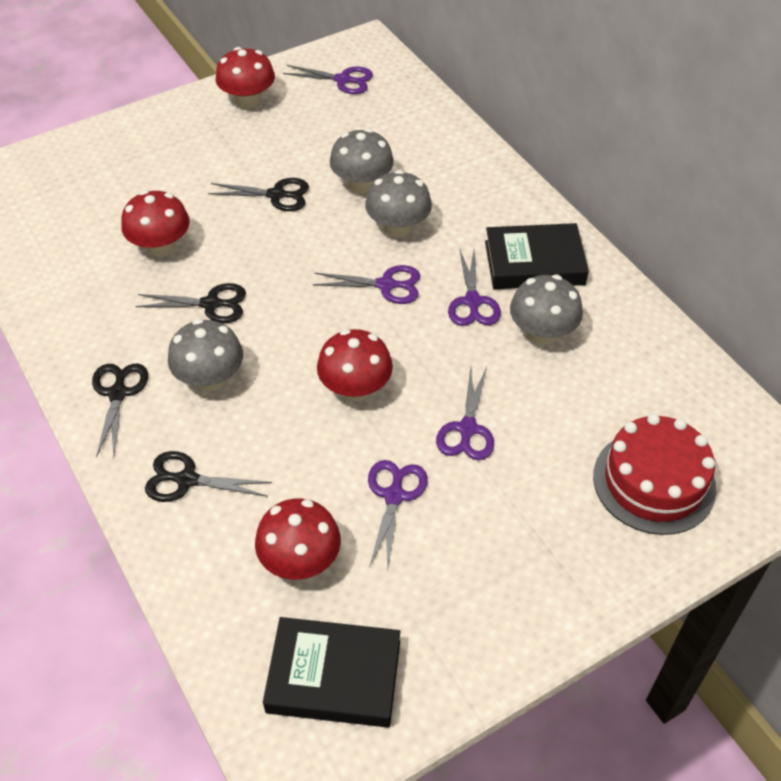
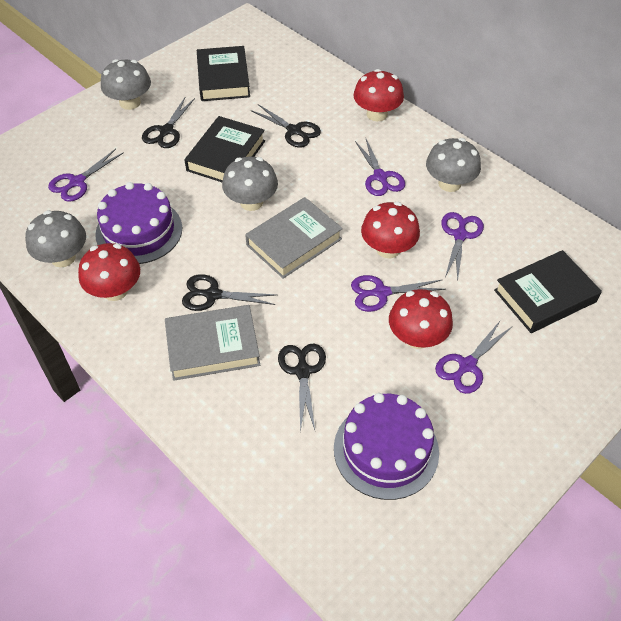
black book: [263,617,400,728] [485,223,589,289] = 2 -> [185,116,265,182] [197,46,250,101] [494,250,602,333] = 3
grey book: none = 0 -> [165,305,260,381] [245,197,343,279] = 2
purple cake: none = 0 -> [95,182,182,264] [334,393,439,500] = 2
red cake: [593,414,717,535] = 1 -> none = 0

